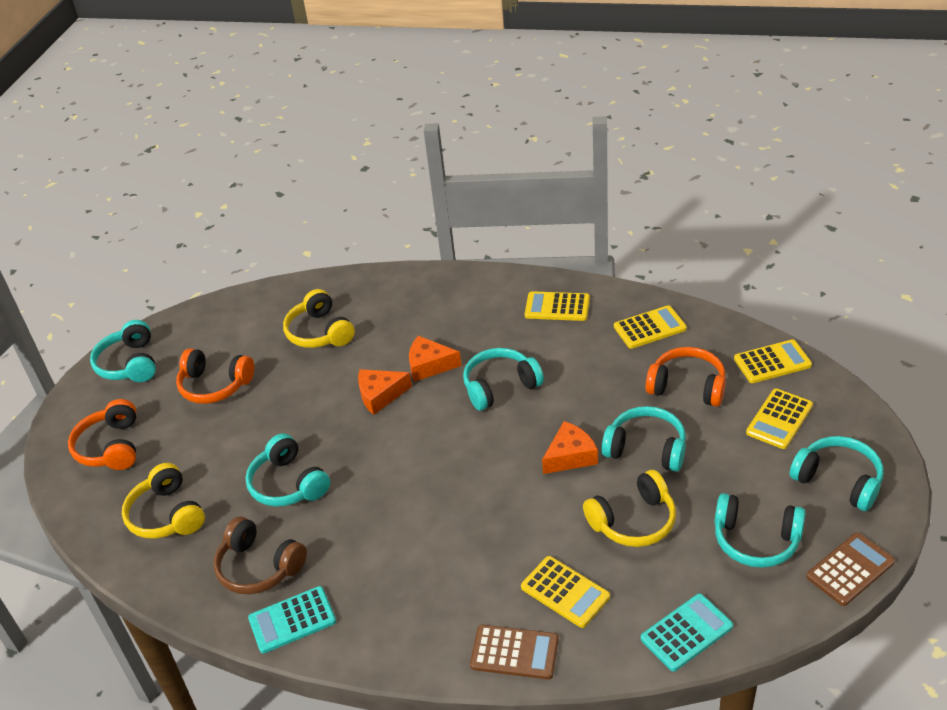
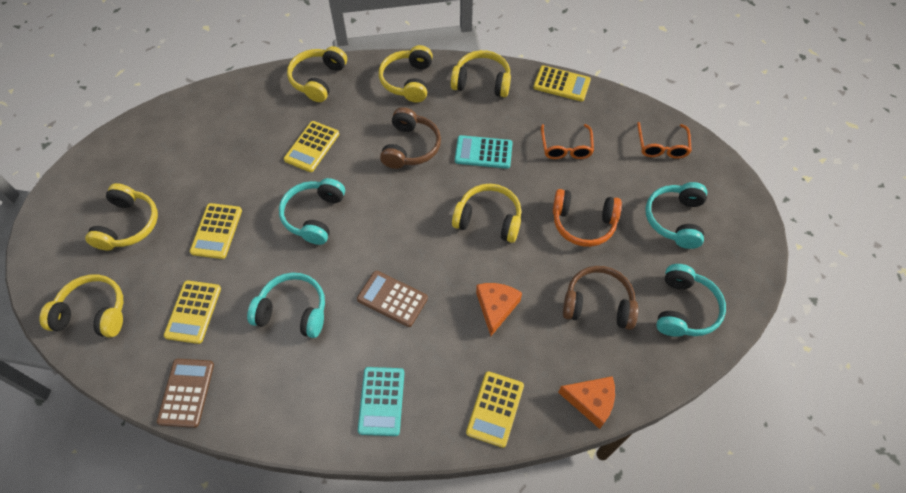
brown headphones: [214,516,307,594] = 1 -> [380,107,441,169] [563,266,638,330] = 2
orange cheese: [358,369,412,415] [409,336,461,382] [542,421,598,474] = 3 -> [476,283,522,336] [558,376,615,429] = 2
orange glasses: none = 0 -> [541,124,594,159] [637,122,692,159] = 2
orange headphones: [68,399,136,470] [176,348,254,404] [646,347,726,407] = 3 -> [553,189,622,247] = 1
turquoise headphones: [90,320,156,382] [245,433,330,507] [463,348,544,411] [602,406,686,472] [714,493,806,568] [790,436,883,511] = 6 -> [247,273,325,338] [279,178,345,245] [646,182,707,249] [656,264,726,337] = 4
yellow headphones: [122,463,205,539] [283,289,355,348] [583,470,676,547] = 3 -> [40,274,123,337] [85,183,158,251] [287,46,347,102] [379,45,433,103] [451,50,511,97] [452,184,521,243] = 6

